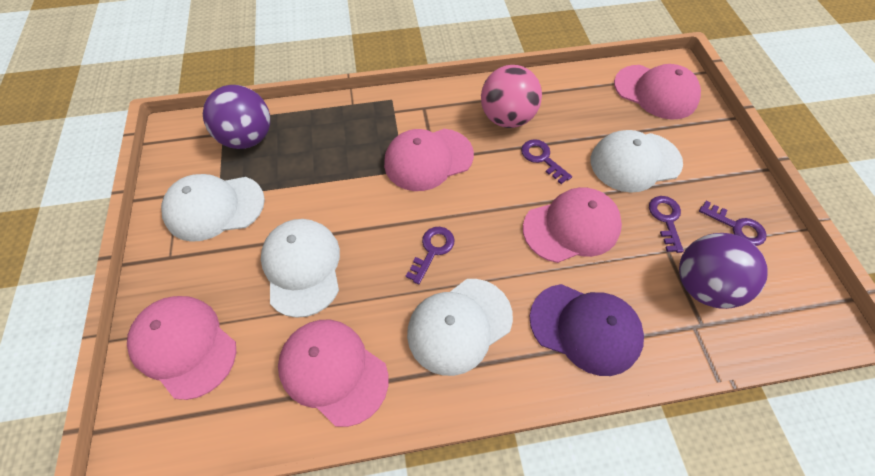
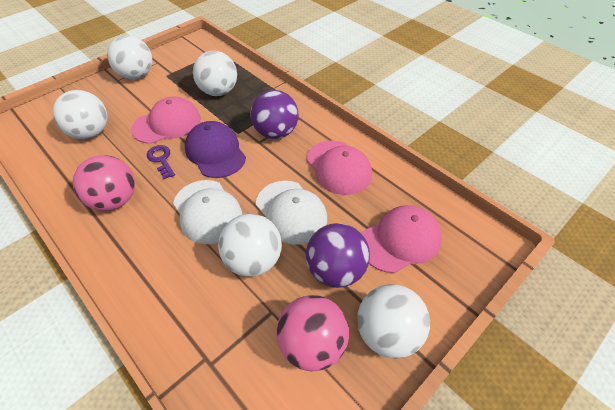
pink ball: [481,65,542,128] = 1 -> [73,155,135,211] [276,295,349,371] = 2
pink cap: [127,296,236,400] [278,320,389,427] [384,129,474,191] [523,187,622,263] [614,64,701,120] = 5 -> [131,97,201,144] [307,140,372,195] [361,205,442,273] = 3
purple key: [406,227,455,284] [521,139,572,184] [649,196,684,253] [699,201,767,246] = 4 -> [147,145,175,179] = 1
white ball: none = 0 -> [53,90,108,139] [107,35,152,79] [193,51,237,96] [218,214,282,277] [357,284,430,359] = 5
white cap: [161,174,265,242] [261,219,340,318] [407,279,513,376] [591,130,683,193] = 4 -> [173,180,242,244] [256,181,327,245] = 2

